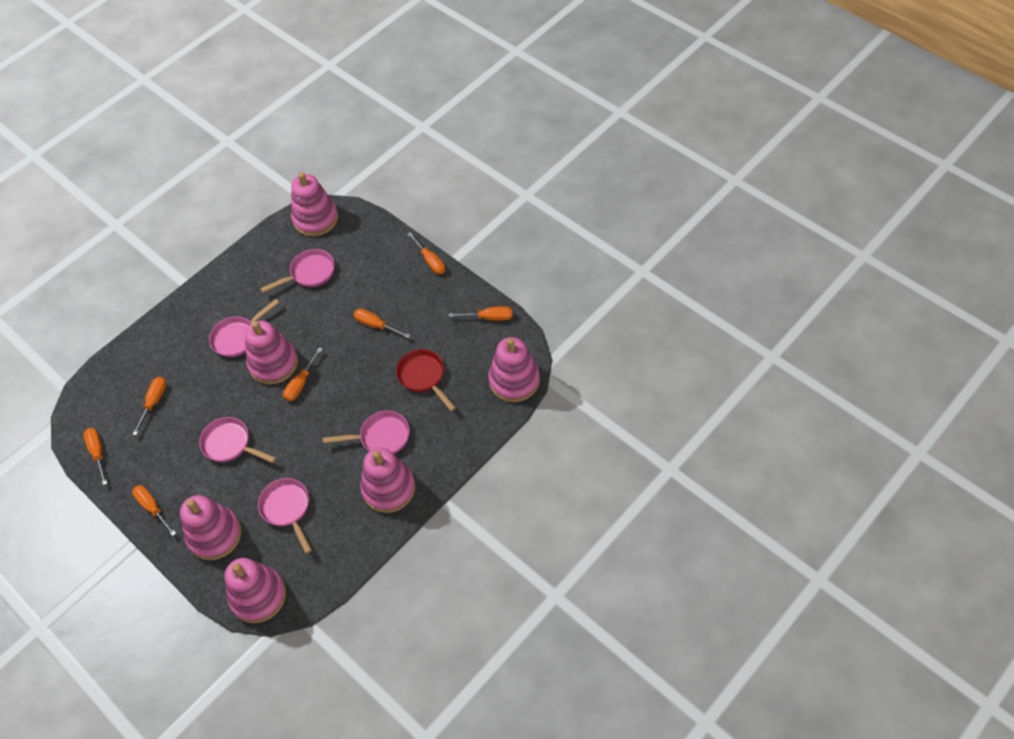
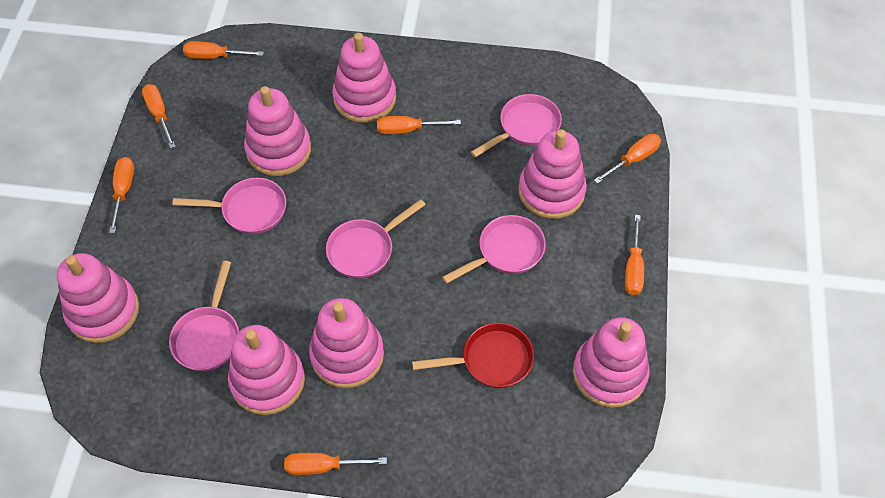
pink stacking toy: [180,495,241,560] [225,558,286,623] [245,321,298,384] [291,172,338,236] [360,448,415,513] [488,337,540,402] = 6 -> [57,253,139,343] [228,325,305,415] [244,86,311,176] [309,298,384,388] [332,33,396,123] [518,129,587,219] [573,317,649,408] = 7

